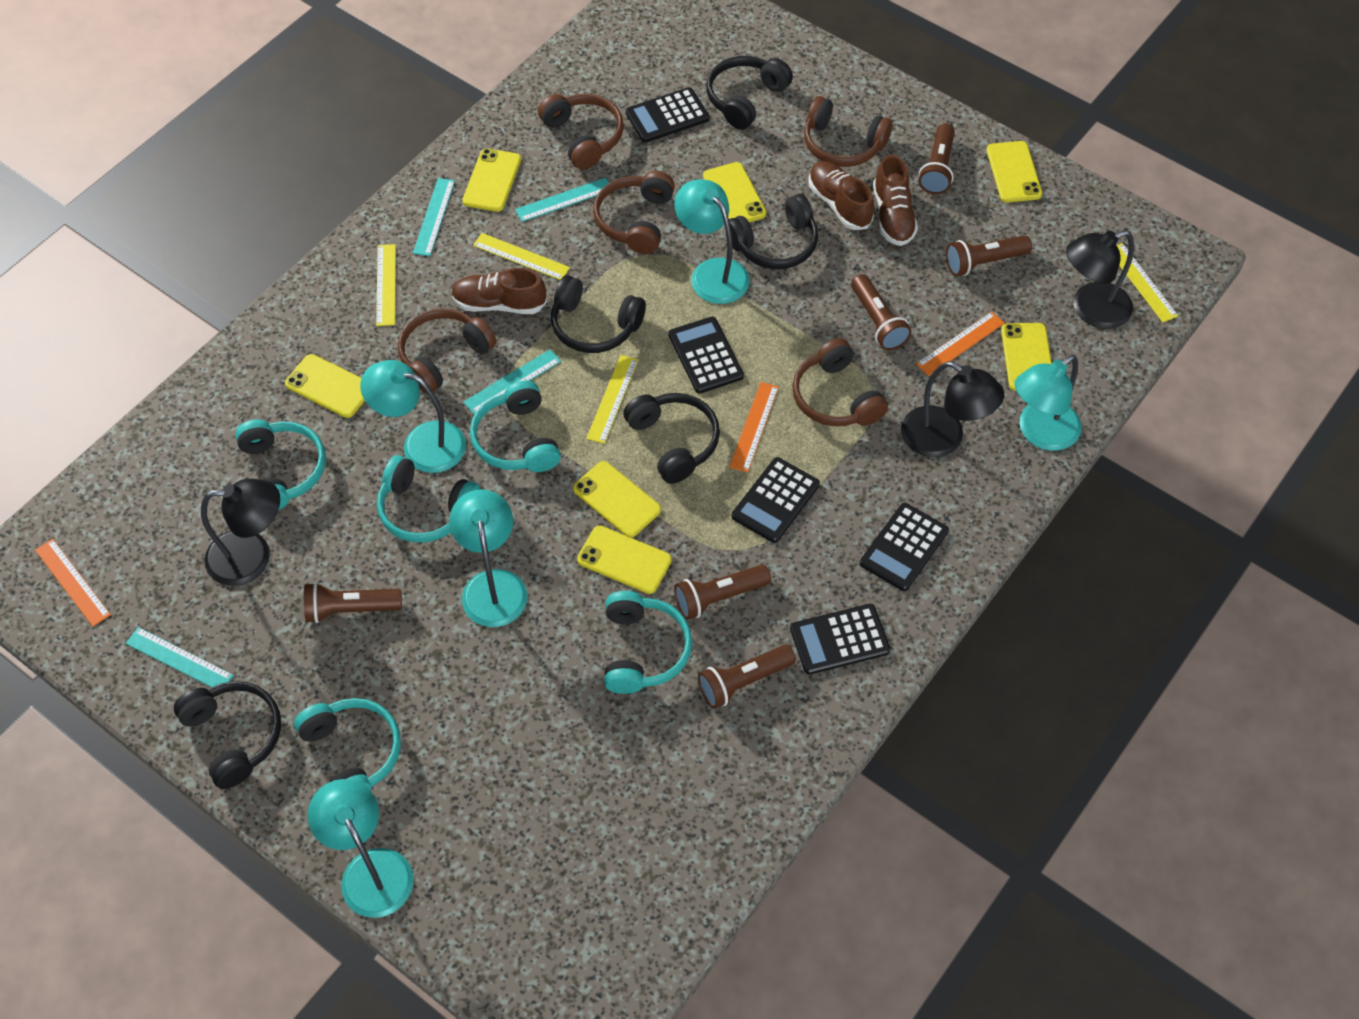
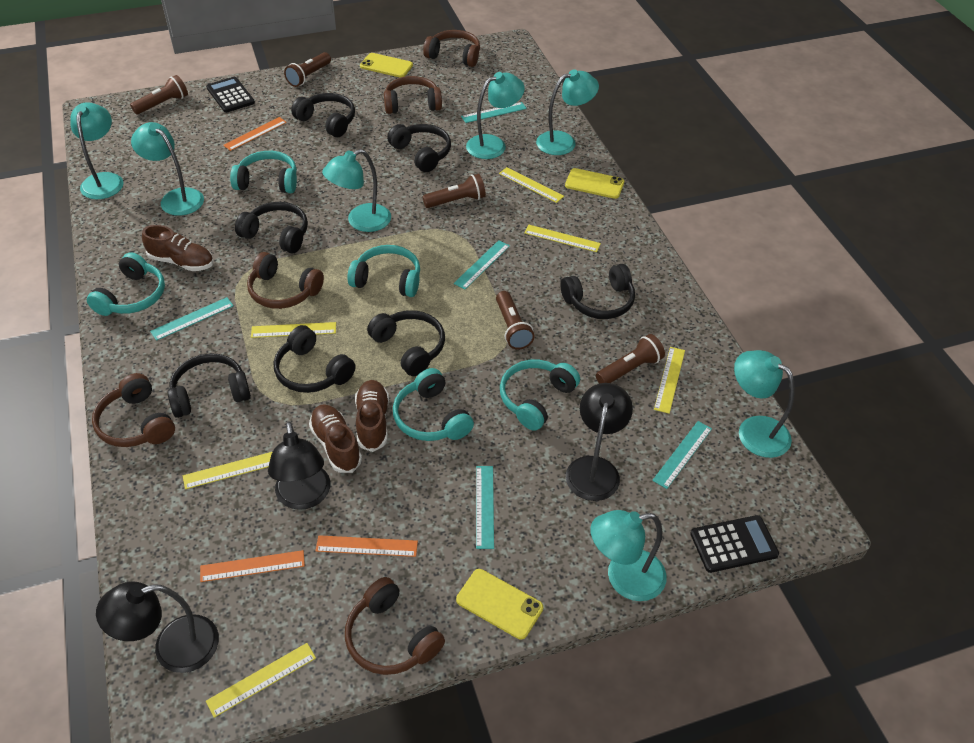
black calculator: [626,87,709,143] [668,317,744,394] [732,457,820,543] [790,604,890,675] [860,503,949,591] = 5 -> [206,77,255,113] [690,515,779,573] = 2
black headphones: [174,681,281,789] [551,275,646,353] [623,393,720,484] [706,56,793,130] [729,194,818,269] = 5 -> [168,353,251,418] [235,202,308,253] [274,325,356,393] [291,93,355,137] [367,310,445,376] [387,124,451,172] [561,264,635,319] = 7
brown flashlight: [304,582,402,623] [674,565,771,620] [698,645,796,709] [851,274,912,351] [919,123,955,194] [946,235,1032,276] = 6 -> [130,75,188,114] [284,52,331,87] [422,174,486,208] [496,291,535,350] [596,334,665,383] = 5
turquoise lamp: [308,779,414,918] [360,360,466,473] [449,489,527,627] [675,179,750,304] [1014,355,1082,451] = 5 -> [70,102,124,199] [131,122,204,216] [322,149,391,232] [466,72,525,159] [536,69,599,155] [590,510,667,601] [734,350,795,458] = 7
turquoise ruler: [126,627,234,687] [413,178,455,256] [464,349,561,415] [515,178,609,222] = 4 -> [150,297,234,341] [454,240,510,289] [461,102,527,123] [476,466,494,549] [652,421,712,489] = 5
yellow phone: [285,354,365,418] [462,148,521,212] [573,461,661,537] [577,526,672,594] [703,162,766,222] [986,141,1042,202] [1001,323,1052,391] = 7 -> [360,53,413,78] [456,569,543,640] [565,168,624,199] = 3
yellow ruler: [376,244,396,326] [473,233,570,280] [586,355,638,444] [1117,243,1178,322] = 4 -> [183,452,272,489] [206,643,316,718] [251,322,336,338] [499,167,564,203] [524,225,601,252] [654,347,685,414] = 6

